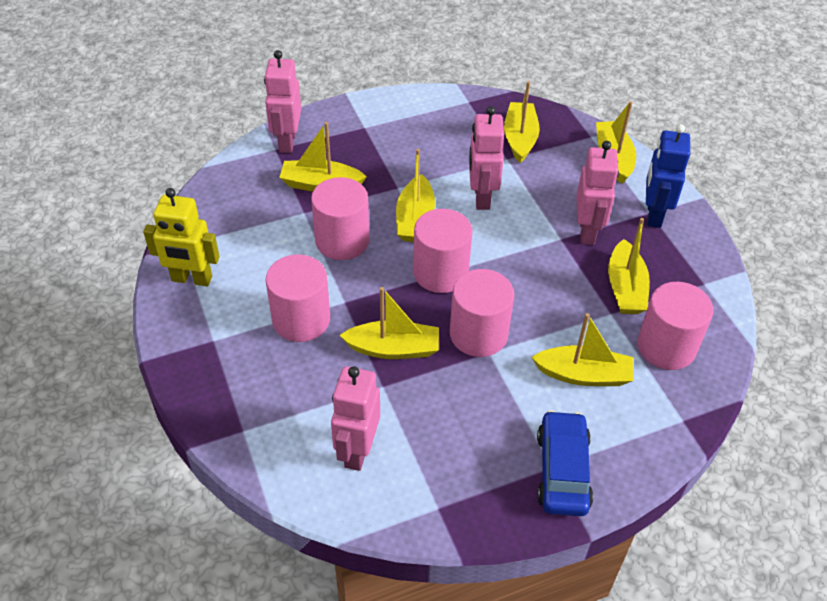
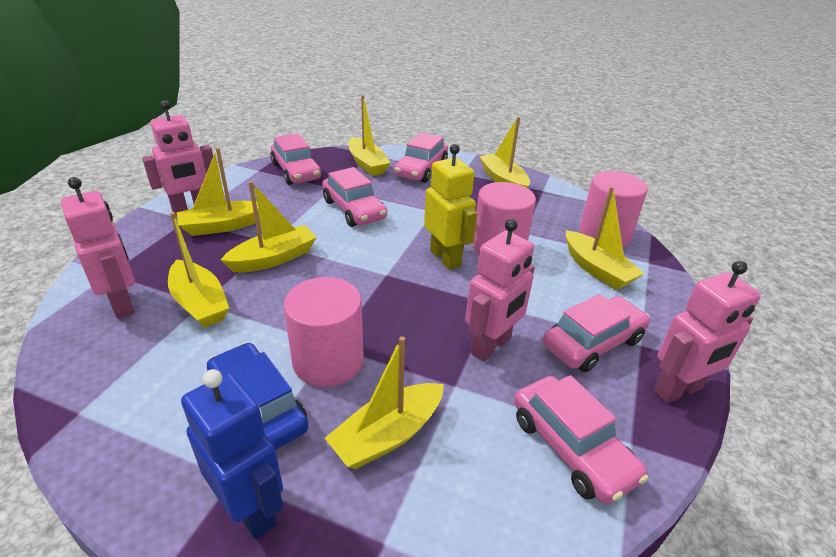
pink car: none = 0 -> [270,133,322,185] [322,167,387,227] [394,132,448,183] [514,375,649,504] [543,294,650,372] = 5
pink cylinder: [266,254,330,342] [311,177,369,260] [413,209,473,293] [450,269,514,357] [637,282,713,370] = 5 -> [284,277,364,387] [472,182,536,256] [579,171,648,247] = 3

